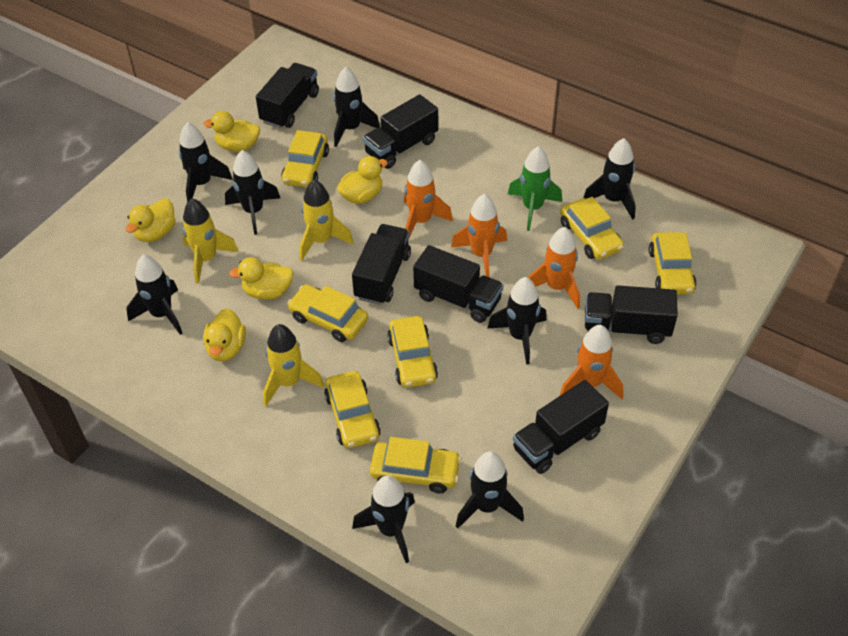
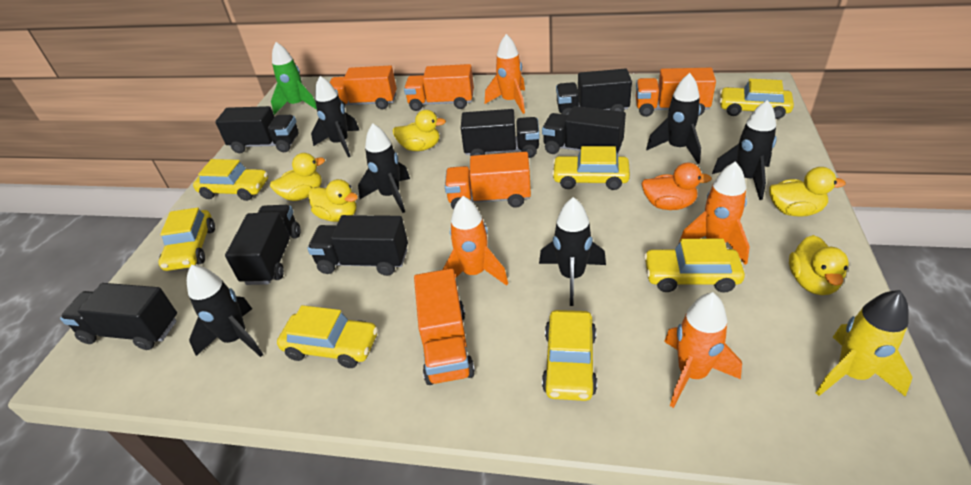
black rocket: [126,255,182,335] [179,122,233,202] [225,150,280,235] [333,67,380,147] [352,475,415,563] [456,451,524,529] [487,277,547,364] [583,138,636,220] = 8 -> [187,265,263,357] [311,76,360,157] [358,123,410,213] [539,197,606,306] [646,73,701,164] [712,100,777,200] = 6
black truck: [256,63,319,129] [352,224,411,305] [363,94,438,169] [413,245,504,323] [513,380,609,474] [585,285,678,344] = 6 -> [60,283,177,350] [215,106,299,153] [225,205,301,285] [307,215,408,276] [461,109,540,158] [542,106,626,154] [556,68,632,115] = 7
orange duck: none = 0 -> [641,163,712,210] = 1
orange truck: none = 0 -> [329,65,397,109] [404,64,474,111] [414,268,475,385] [445,152,531,209] [636,68,716,117] = 5
yellow rocket: [182,198,239,284] [263,324,324,406] [299,180,354,261] = 3 -> [816,290,912,397] = 1

